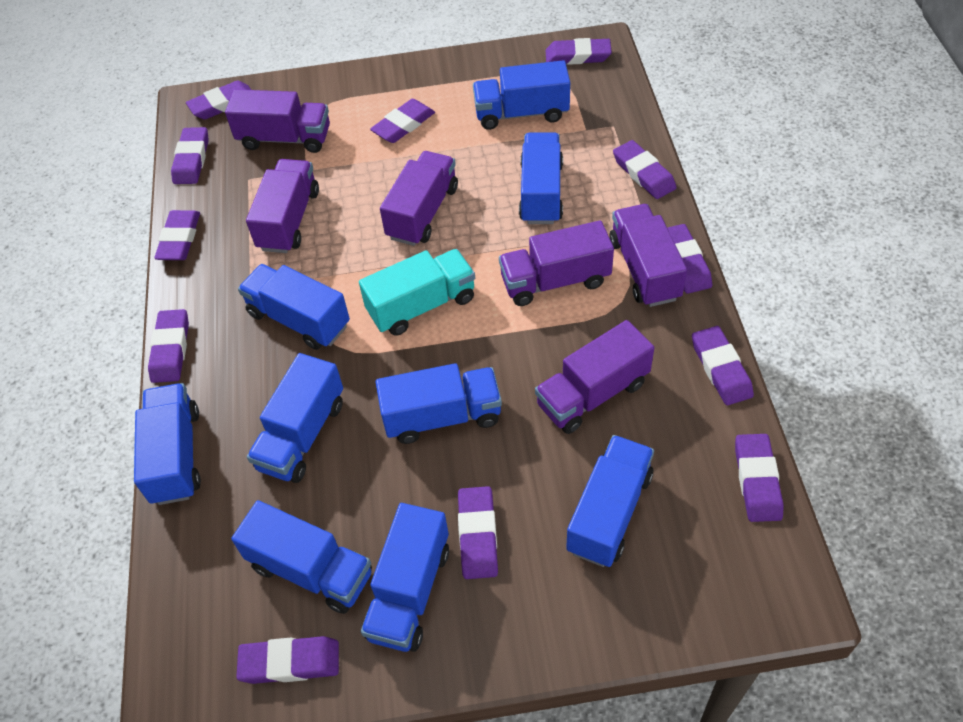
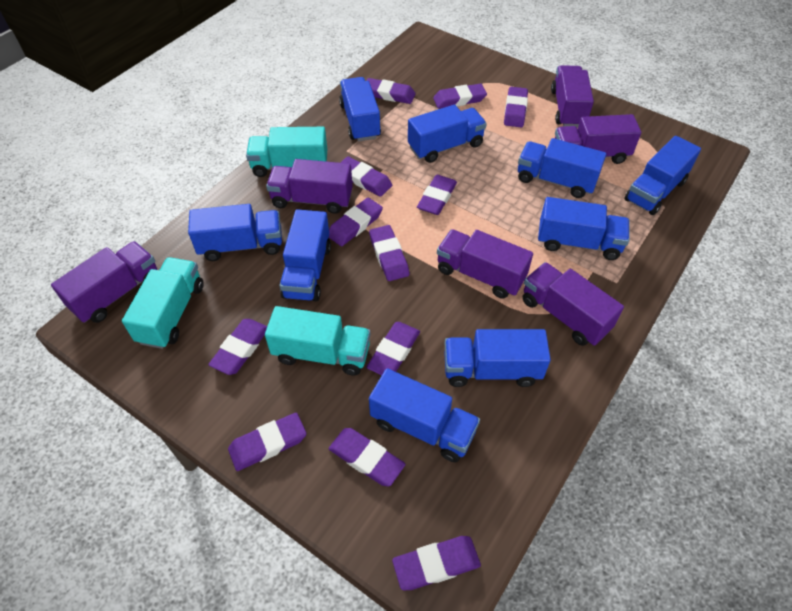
turquoise truck: [359,249,475,336] = 1 -> [122,257,204,349] [246,127,327,177] [265,306,370,376] = 3

